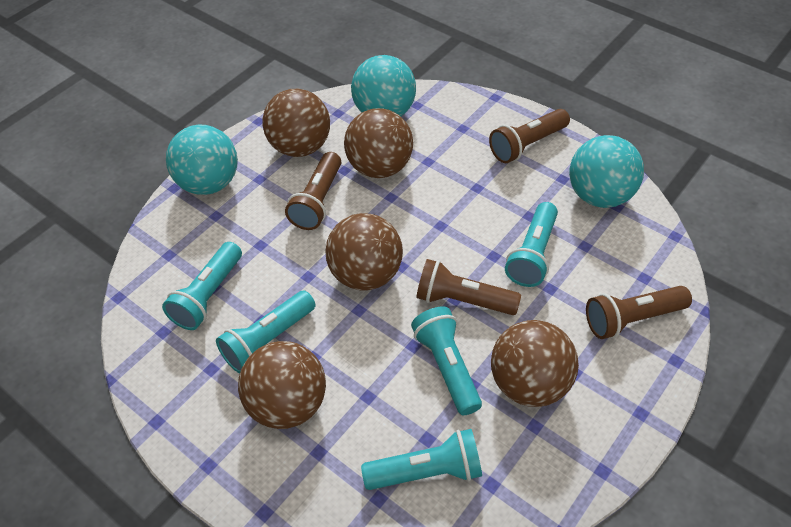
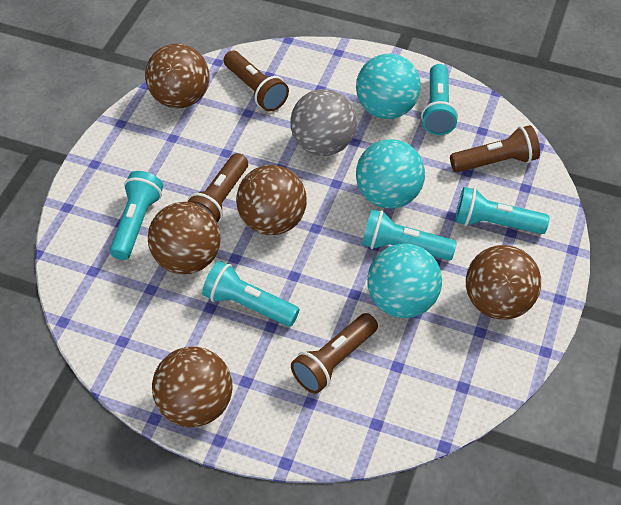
grey ball: none = 0 -> [290,89,357,156] = 1

